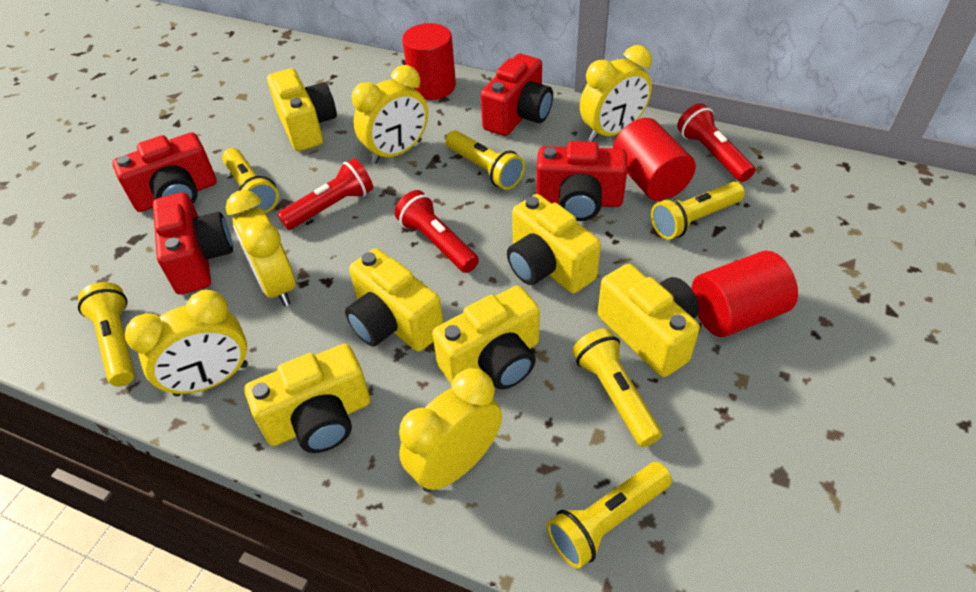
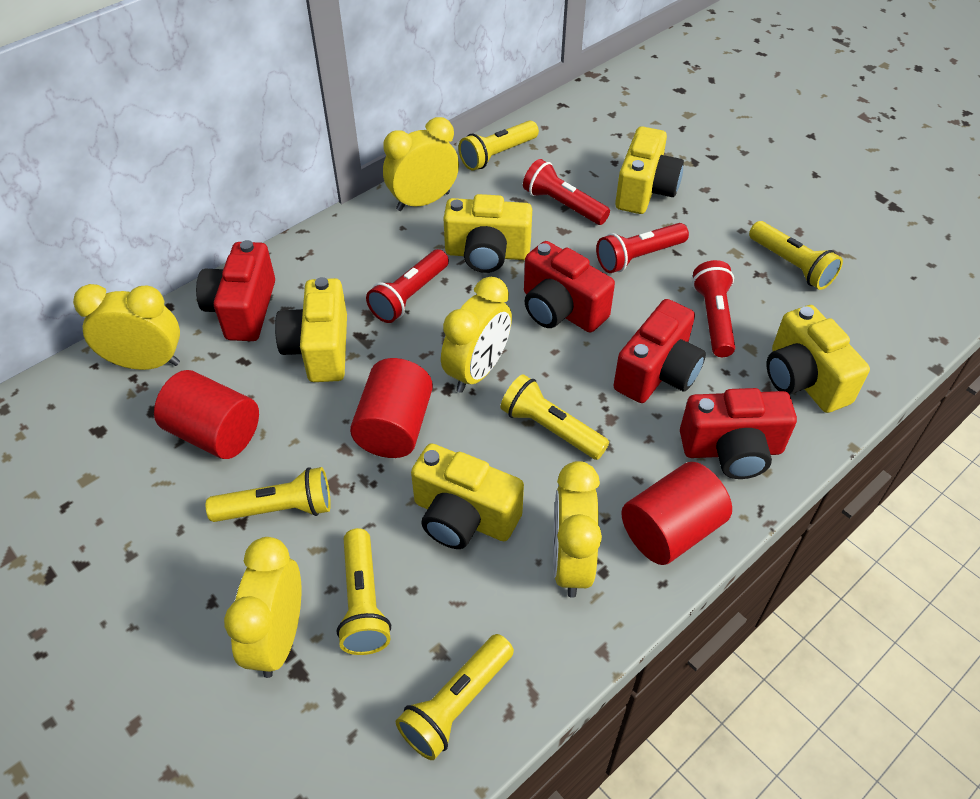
red flashlight: [277,158,373,230] [395,190,479,273] [677,103,755,182] = 3 -> [366,249,449,323] [523,159,610,225] [596,223,689,273] [692,260,735,357] = 4
yellow camera: [244,344,370,453] [267,68,337,151] [345,248,443,352] [432,286,540,389] [507,194,601,293] [598,264,700,377] = 6 -> [275,277,347,382] [411,443,524,549] [443,194,532,273] [615,126,684,214] [767,305,870,413] = 5

